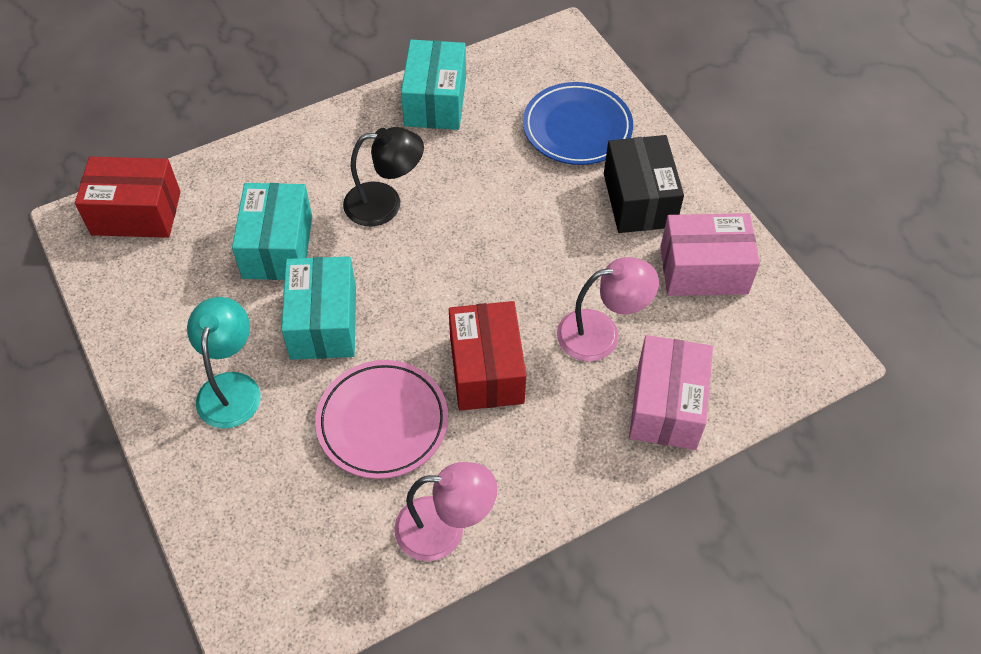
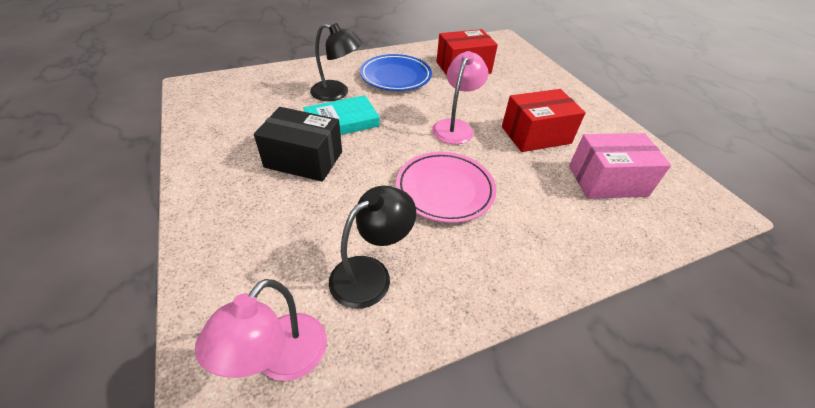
black lamp: [343,127,424,227] = 1 -> [310,23,362,101] [329,186,416,309] = 2
pink box: [629,335,713,450] [660,213,760,296] = 2 -> [569,133,671,199] = 1
turquoise book: none = 0 -> [303,95,380,135] = 1
turquoise box: [232,183,312,280] [281,256,356,360] [401,40,466,130] = 3 -> none = 0
turquoise lamp: [187,297,261,429] = 1 -> none = 0

